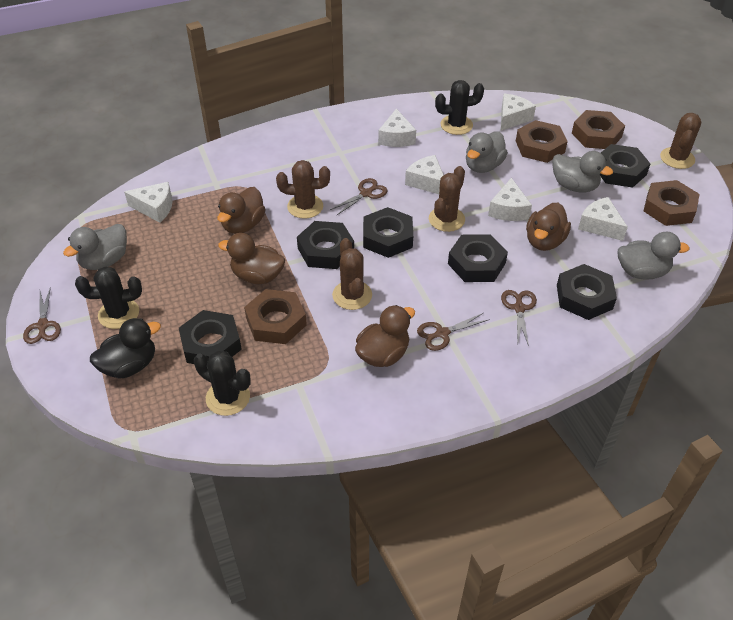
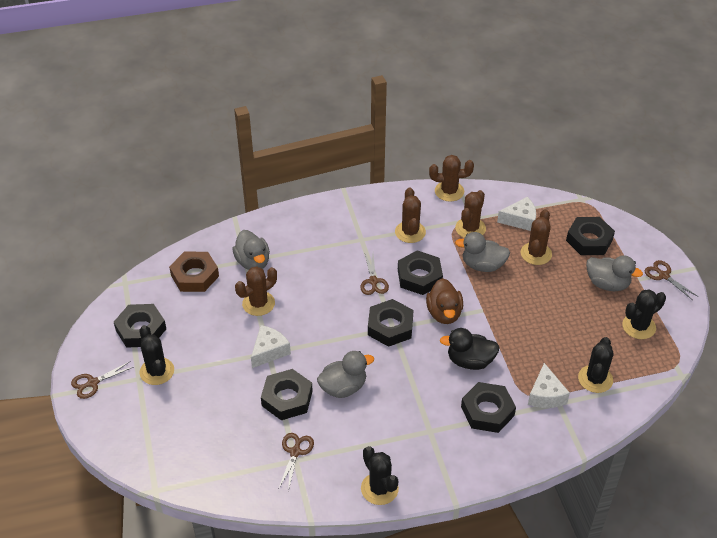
black cactus: [75,266,142,329] [194,351,251,416] [435,80,484,135] = 3 -> [140,325,174,385] [361,446,399,505] [578,337,613,393] [622,289,666,339] = 4
brown cactus: [276,160,330,219] [332,238,372,310] [429,166,465,232] [660,113,701,169] = 4 -> [235,266,277,316] [395,188,426,243] [429,155,474,202] [455,190,486,238] [521,209,552,265] = 5
brown duck: [217,187,265,234] [218,233,285,284] [355,305,415,367] [526,203,571,251] = 4 -> [426,278,463,324] = 1
brown nut: [244,289,307,344] [516,120,568,163] [572,110,625,149] [644,180,700,226] = 4 -> [169,252,219,292] = 1
white cheese: [124,182,172,223] [378,109,416,147] [405,155,443,194] [488,178,532,221] [500,93,536,131] [578,197,628,241] = 6 -> [251,325,291,368] [497,197,536,231] [528,363,570,408] = 3

